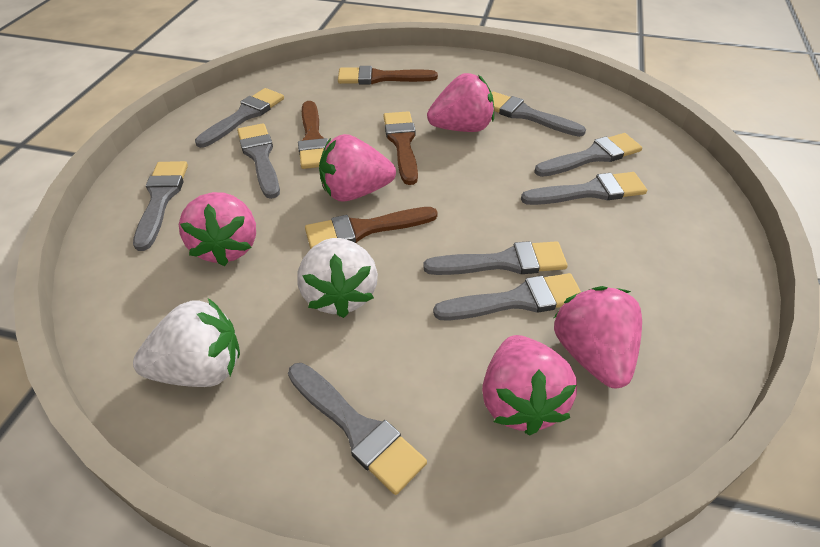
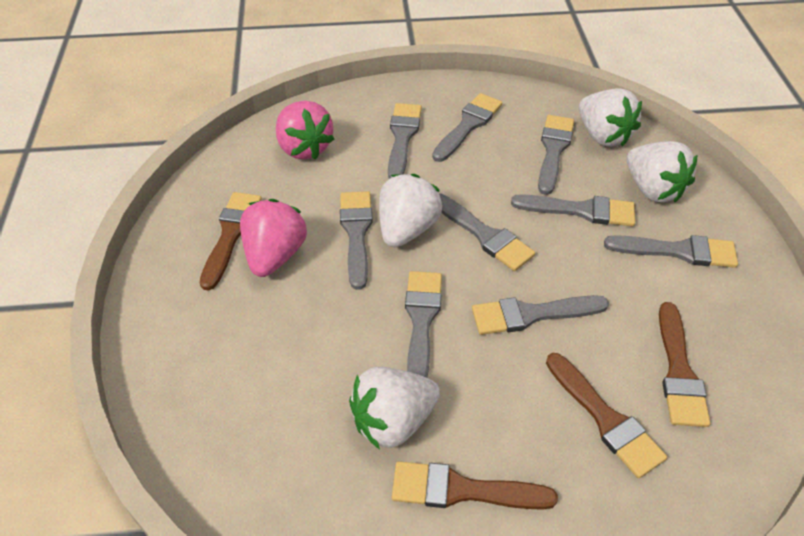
pink strawberry: [179,192,256,266] [319,134,396,202] [427,73,494,132] [482,335,577,435] [554,286,642,389] = 5 -> [240,199,307,277] [276,101,334,160] = 2
white strawberry: [133,298,240,387] [298,238,378,318] = 2 -> [349,367,440,450] [379,174,442,247] [579,88,642,147] [627,141,697,202] = 4

